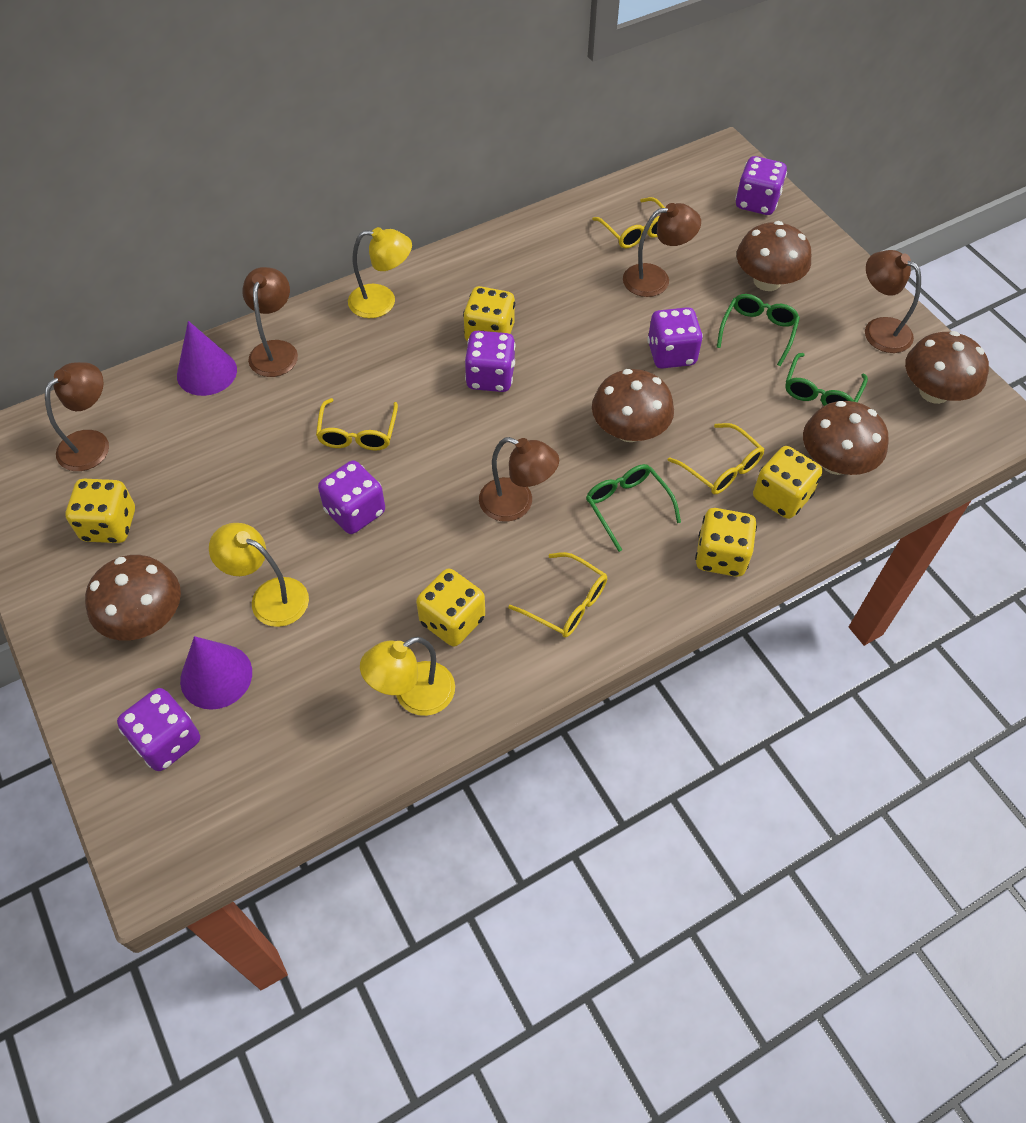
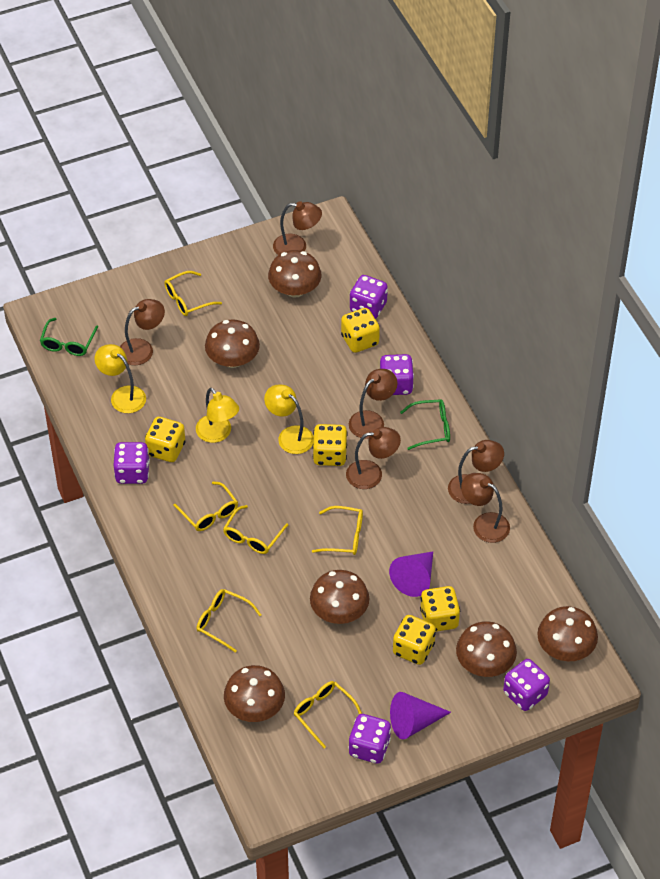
brown lamp: [45,362,109,471] [242,267,298,377] [479,437,559,522] [623,203,701,297] [865,250,921,353] = 5 -> [120,299,165,365] [273,201,322,255] [346,427,401,489] [349,369,397,439] [448,440,504,504] [461,473,510,543] = 6
brown mushroom: [85,555,181,641] [592,369,674,442] [737,221,811,291] [803,401,889,475] [905,331,989,404] = 5 -> [205,319,260,368] [224,665,285,722] [268,250,322,298] [310,570,369,624] [456,621,517,677] [537,606,598,661] = 6
green glasses: [586,464,681,552] [717,294,800,366] [785,353,868,406] = 3 -> [40,318,98,356] [400,399,450,450] = 2
yellow glasses: [316,398,398,450] [508,552,607,637] [592,197,665,248] [668,423,764,494] = 4 -> [164,271,222,316] [173,481,238,531] [196,589,261,653] [223,505,288,554] [293,681,362,749] [312,506,363,555] = 6

